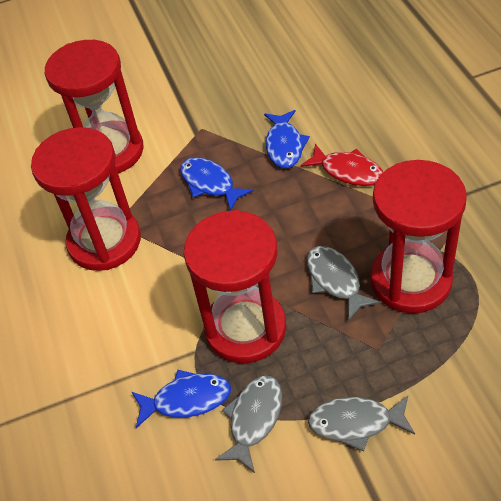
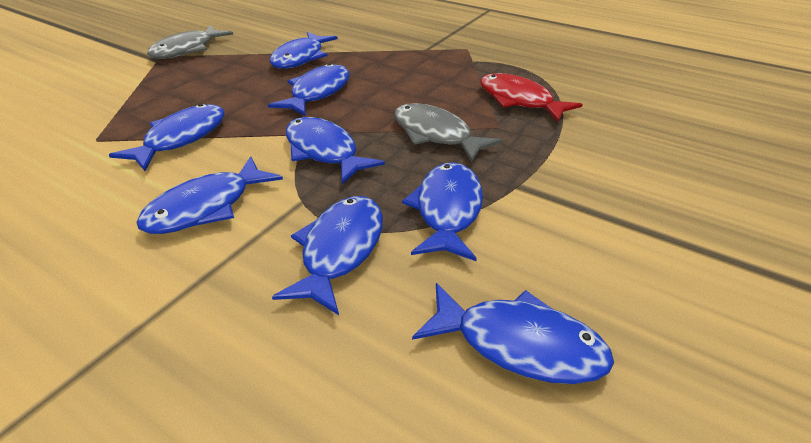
blue fish: [132,370,231,428] [180,157,254,211] [264,110,310,168] = 3 -> [109,104,225,171] [136,156,283,234] [268,63,350,117] [270,32,338,69] [272,196,383,315] [286,117,385,184] [402,162,483,261] [412,283,614,384] = 8
grey fish: [215,375,282,473] [307,246,380,321] [308,396,415,451] = 3 -> [147,26,234,59] [394,103,502,162] = 2
red hourglass: [31,127,141,271] [45,40,144,173] [184,210,286,363] [370,160,467,313] = 4 -> none = 0

